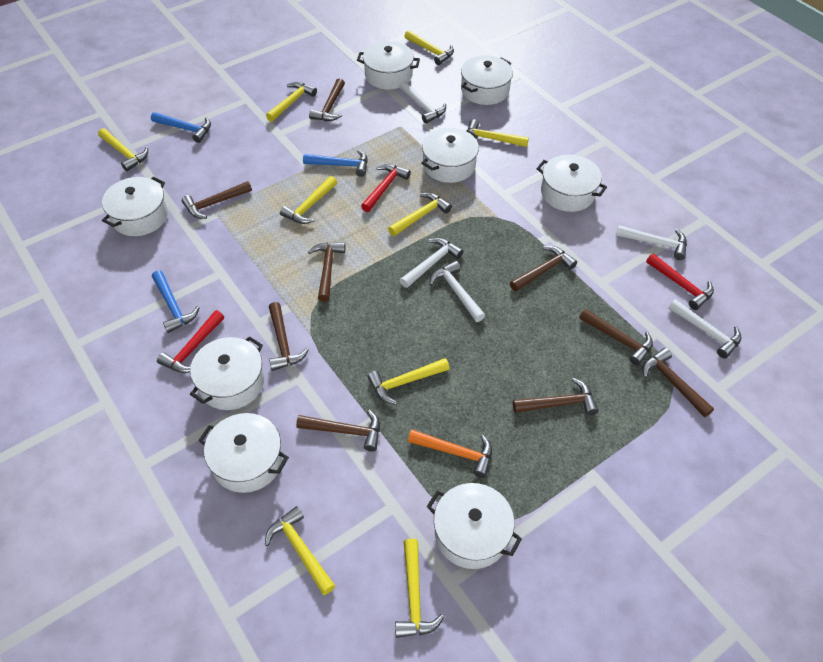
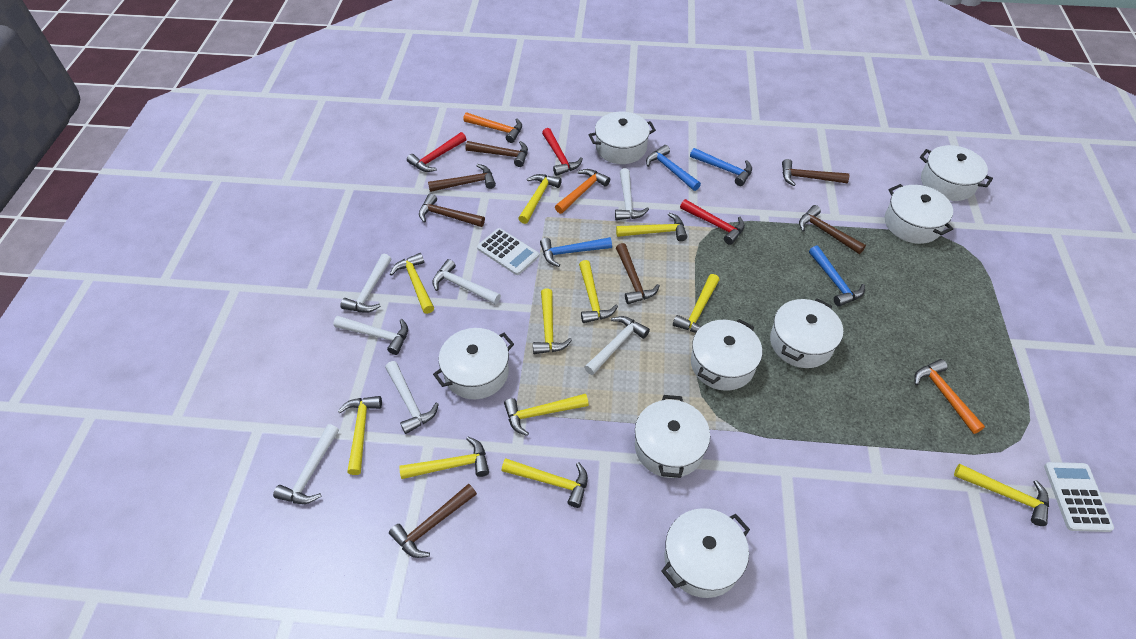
blue hammer: [151,112,211,143] [152,270,200,333] [303,150,368,177] = 3 -> [540,237,612,267] [646,145,701,191] [690,148,752,186] [809,245,865,307] = 4
brown hammer: [182,181,252,219] [269,302,309,371] [296,410,380,451] [308,242,345,302] [309,79,345,121] [510,246,577,291] [513,378,598,415] [579,309,653,366] [642,348,714,417] = 9 -> [389,484,477,558] [419,194,485,227] [428,164,496,192] [465,141,528,167] [616,243,660,304] [782,159,849,186] [799,205,866,254] = 7
orange hammer: [408,430,492,478] = 1 -> [463,113,522,143] [555,169,610,214] [914,359,985,434] = 3
white calculator: none = 0 -> [477,228,539,275] [1044,462,1114,532] = 2
white hammer: [399,81,446,124] [400,238,463,288] [429,261,485,322] [616,225,687,260] [668,299,742,359] = 5 -> [273,424,339,504] [333,316,408,355] [340,254,392,313] [385,361,439,434] [432,259,501,305] [584,316,650,375] [615,168,649,220] = 7
yellow hammer: [98,128,148,171] [265,506,335,595] [266,82,317,122] [280,176,337,224] [367,358,450,404] [388,193,452,236] [395,539,444,638] [404,30,454,65] [468,119,529,147] = 9 -> [338,396,382,475] [390,253,434,314] [399,437,489,479] [502,458,588,508] [504,394,589,436] [518,174,562,224] [533,288,572,354] [579,260,618,323] [616,213,687,241] [673,274,719,333] [954,464,1049,526] = 11

